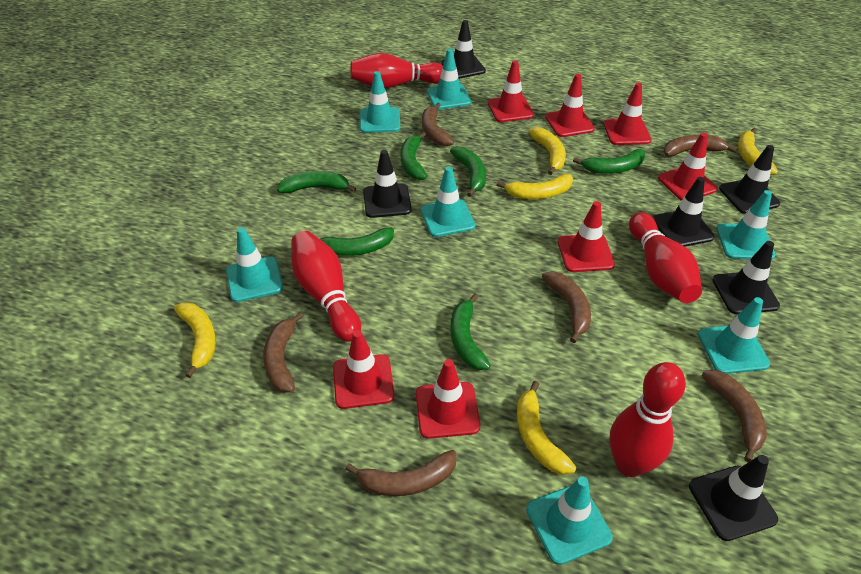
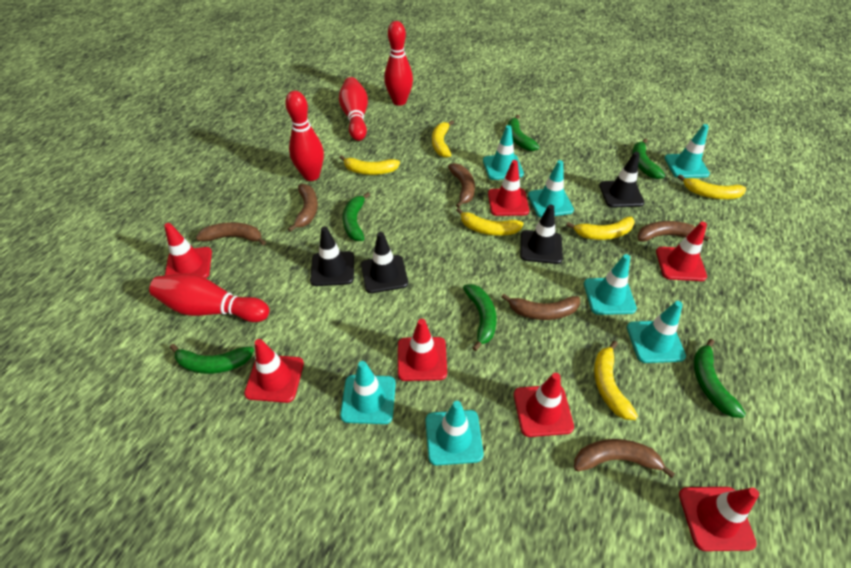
black traffic cone: [363,150,412,218] [442,20,486,79] [653,177,715,246] [689,455,778,541] [713,241,780,314] [719,145,780,214] = 6 -> [310,226,354,286] [361,232,408,293] [520,205,563,264] [599,152,645,208] = 4
yellow banana: [174,302,216,378] [497,174,573,199] [517,381,577,475] [529,127,566,175] [738,128,778,175] = 5 -> [339,155,400,175] [432,120,454,158] [456,208,524,236] [566,217,635,240] [594,341,638,420] [677,174,746,199] = 6

